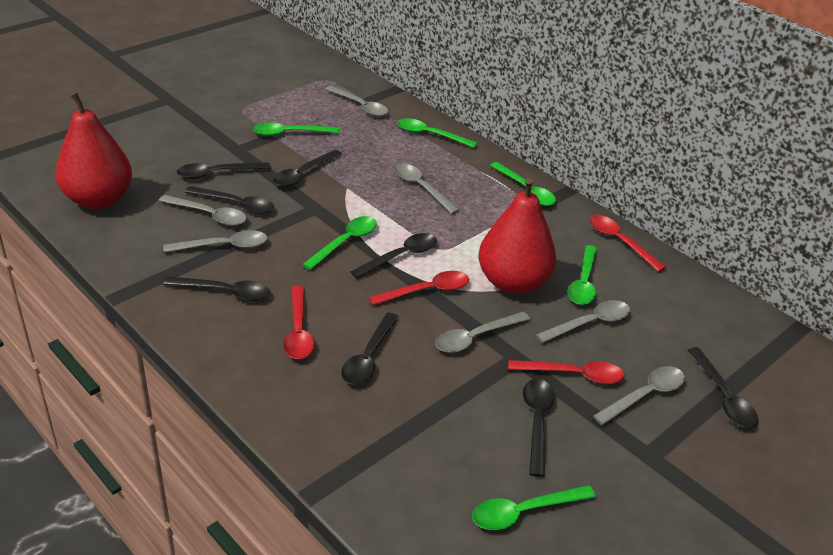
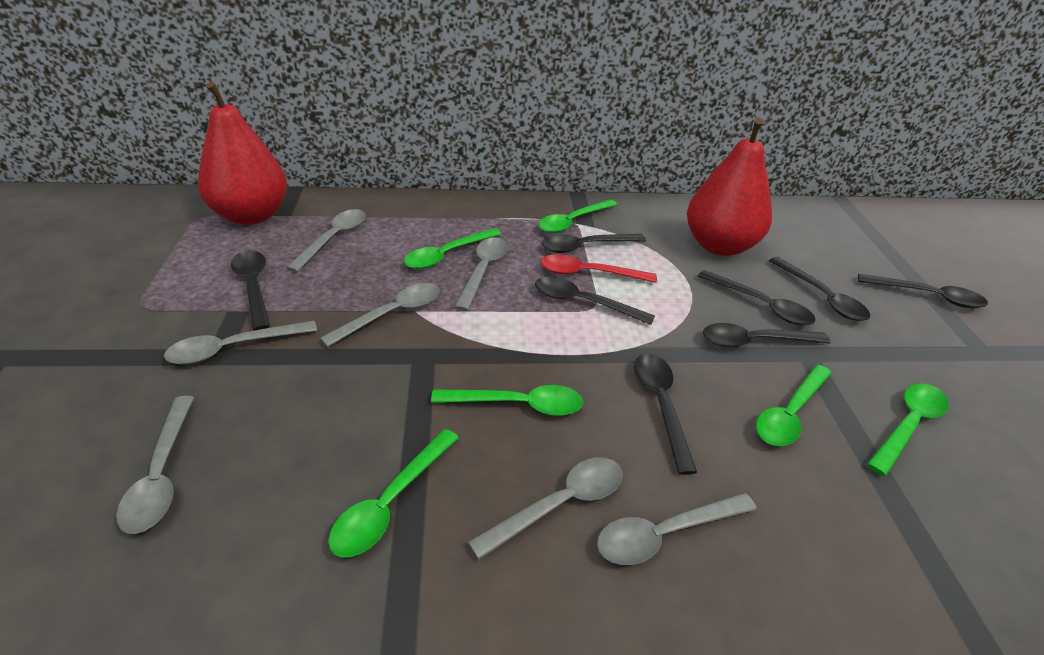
red spoon: [283,286,314,359] [368,271,469,306] [508,360,624,384] [589,215,666,272] = 4 -> [540,254,657,283] = 1

